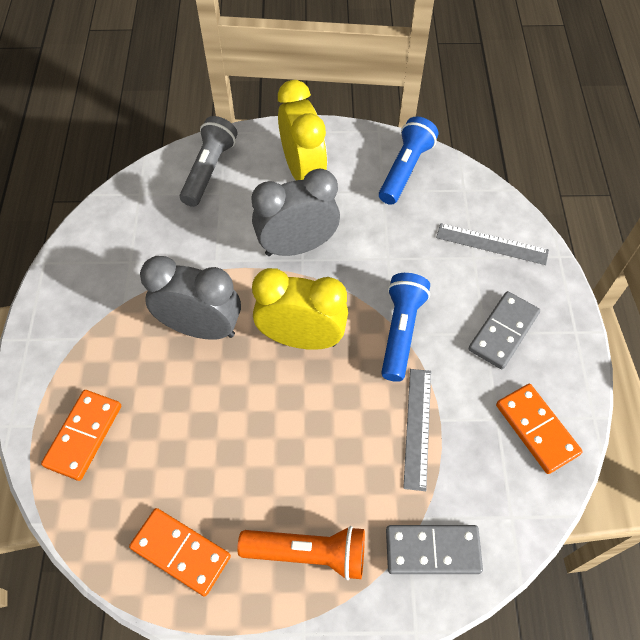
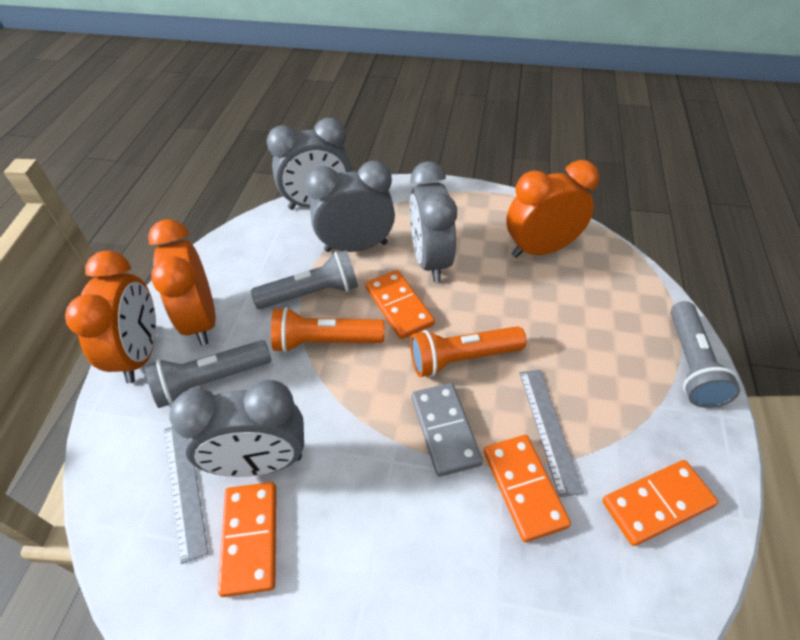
blue flashlight: [379,116,438,205] [381,273,430,382] = 2 -> none = 0
grey clock: [140,256,241,340] [251,169,340,256] = 2 -> [169,380,304,477] [267,118,351,210] [306,161,395,252] [410,161,457,282] = 4
grey domino: [386,525,483,574] [469,291,540,369] = 2 -> [412,383,483,477] = 1
grey flashlight: [180,116,237,207] = 1 -> [145,340,271,408] [251,250,358,309] [670,301,740,408] = 3
orange clock: none = 0 -> [65,251,156,383] [148,219,216,346] [506,160,599,258] = 3
orange domino: [41,390,121,481] [129,508,231,597] [496,384,583,474] = 3 -> [218,482,276,597] [365,270,435,339] [484,435,571,542] [602,460,718,546] = 4
orange flashlight: [237,526,365,580] = 1 -> [271,307,385,353] [410,326,527,377] = 2
yellow clock: [252,268,348,350] [278,80,327,180] = 2 -> none = 0

